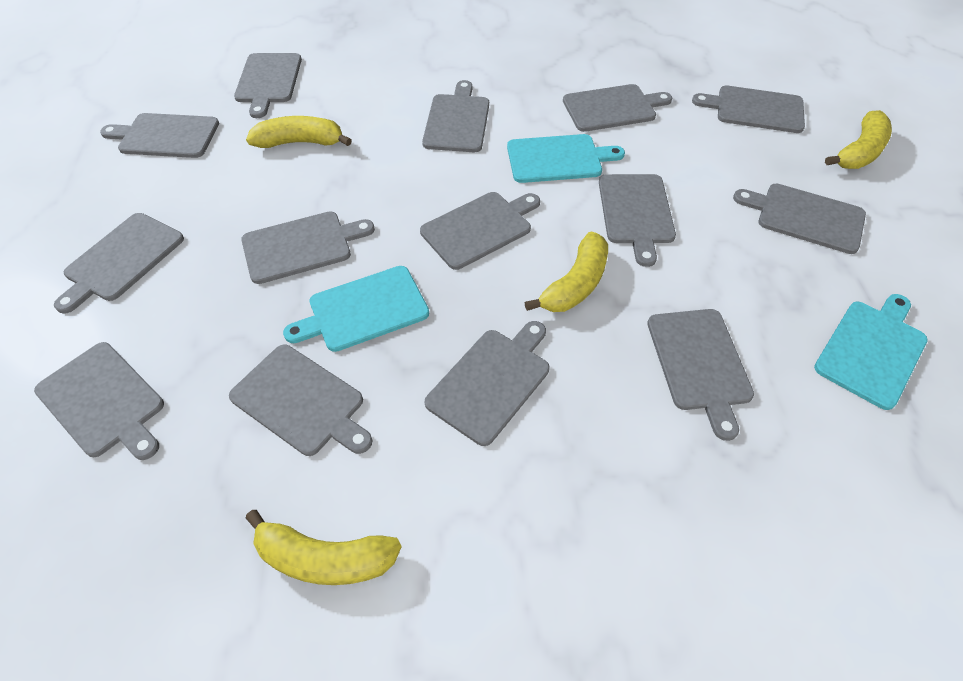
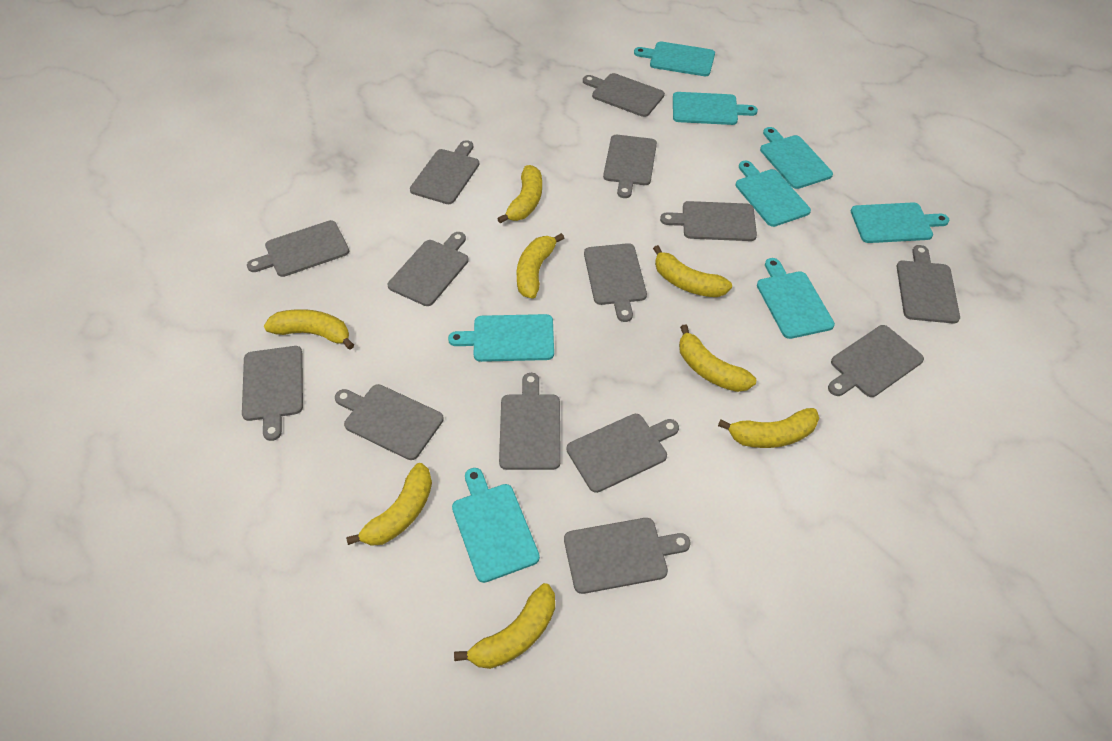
turquoise cutting board: [283,266,429,352] [507,134,625,183] [814,294,928,410] = 3 -> [448,314,554,362] [452,468,540,583] [634,42,715,76] [673,92,758,125] [736,161,811,227] [757,258,835,339] [760,127,833,189] [851,202,950,243] = 8
yellow banana: [246,116,352,148] [246,510,402,585] [524,232,608,312] [825,110,892,169] = 4 -> [264,309,354,350] [346,463,432,546] [454,583,555,669] [497,165,542,224] [517,233,564,299] [653,245,732,297] [679,325,756,392] [718,408,819,448] = 8

